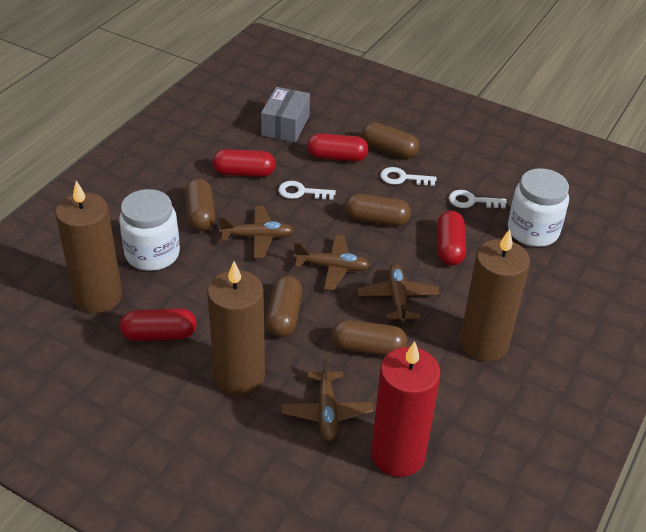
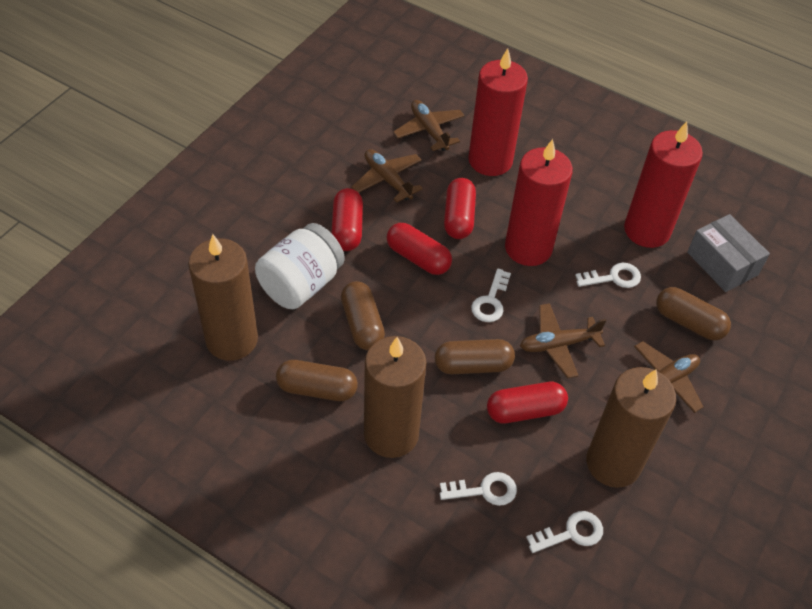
brown capsule: [185,179,216,231] [266,276,302,337] [332,320,407,356] [345,194,411,226] [362,122,419,159] = 5 -> [276,360,358,401] [341,281,385,350] [435,339,515,374] [656,287,731,340] = 4
red candle: [371,341,440,477] = 1 -> [468,48,528,176] [505,139,573,266] [624,122,703,248] = 3
white jar: [119,189,180,271] [508,168,569,247] = 2 -> [255,223,345,309] = 1
white key: [278,181,336,200] [380,167,437,186] [449,190,507,208] = 3 -> [440,472,517,506] [471,268,511,322] [526,511,603,553] [575,263,641,288] = 4

